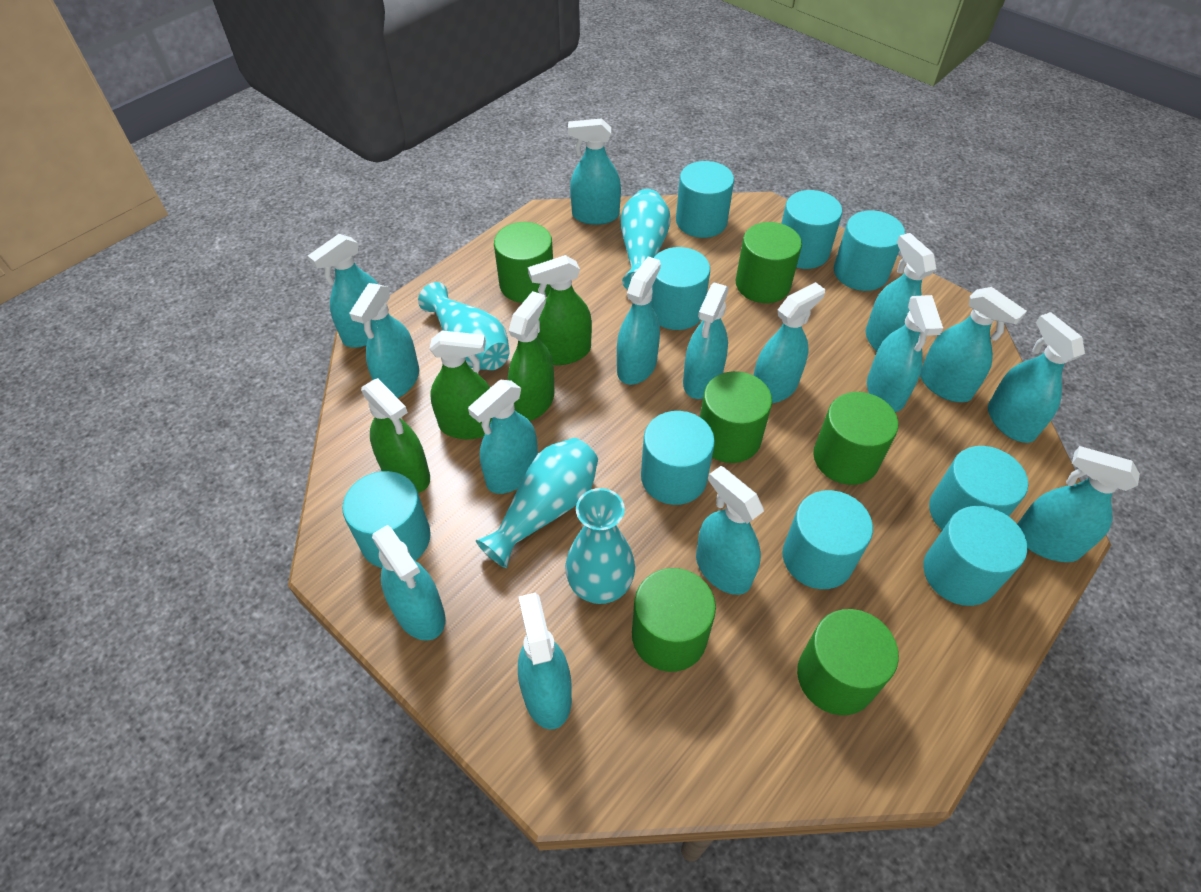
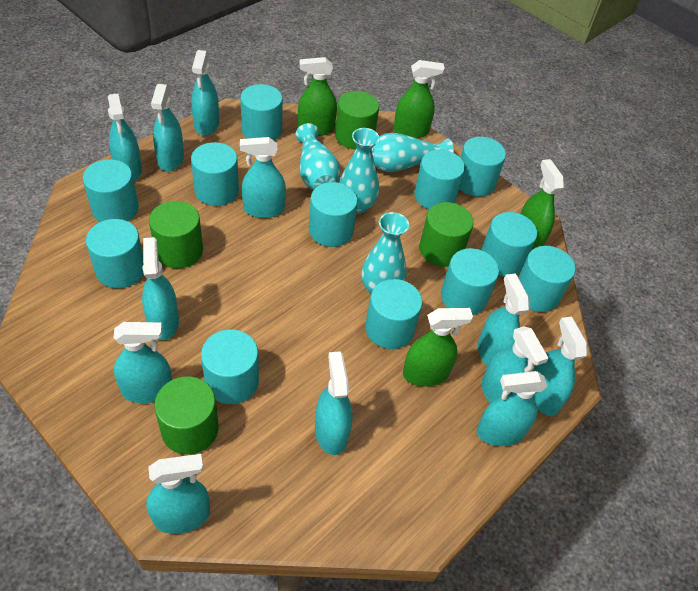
green cylinder: [494,222,553,303] [632,568,716,672] [700,371,772,463] [736,222,802,303] [797,609,899,715] [813,392,898,485] = 6 -> [149,201,203,269] [154,377,219,455] [335,91,379,149] [419,202,474,267] = 4
turquoise cylinder: [342,471,431,568] [641,411,715,505] [650,247,710,330] [676,161,734,238] [781,190,842,269] [782,490,873,589] [834,210,905,291] [923,506,1027,606] [929,446,1028,530] = 9 -> [83,159,139,222] [86,219,144,288] [191,142,239,206] [201,329,259,404] [240,84,283,141] [309,182,358,247] [365,279,422,349] [414,150,465,209] [441,248,499,315] [459,137,506,197] [481,212,537,276] [518,246,575,312] = 12
turquoise spray bottle: [308,234,378,348] [349,283,419,398] [372,525,445,641] [468,380,538,494] [518,593,572,730] [568,118,621,225] [617,256,661,385] [683,283,729,399] [696,466,764,595] [753,282,825,403] [866,233,937,351] [867,295,943,412] [920,287,1027,402] [988,312,1085,443] [1017,446,1140,562] = 15 -> [108,94,142,181] [114,322,172,403] [142,237,179,340] [146,454,210,534] [151,84,184,171] [191,50,219,136] [240,137,286,218] [315,351,353,455] [477,371,548,446] [478,273,529,366] [482,326,549,403] [533,317,587,416] = 12

